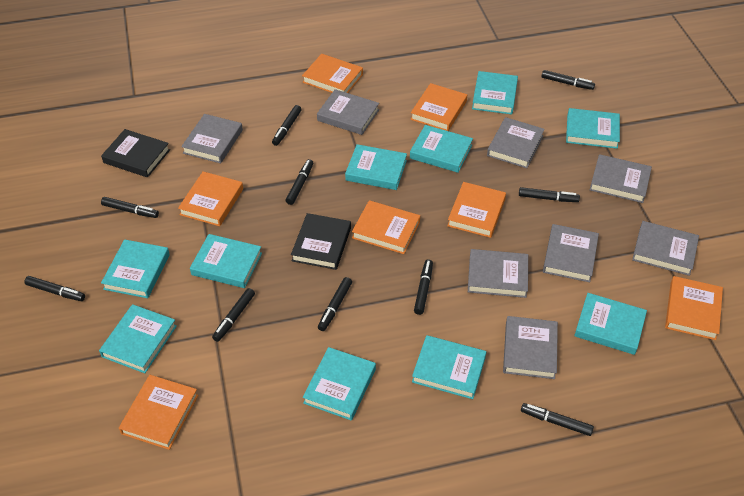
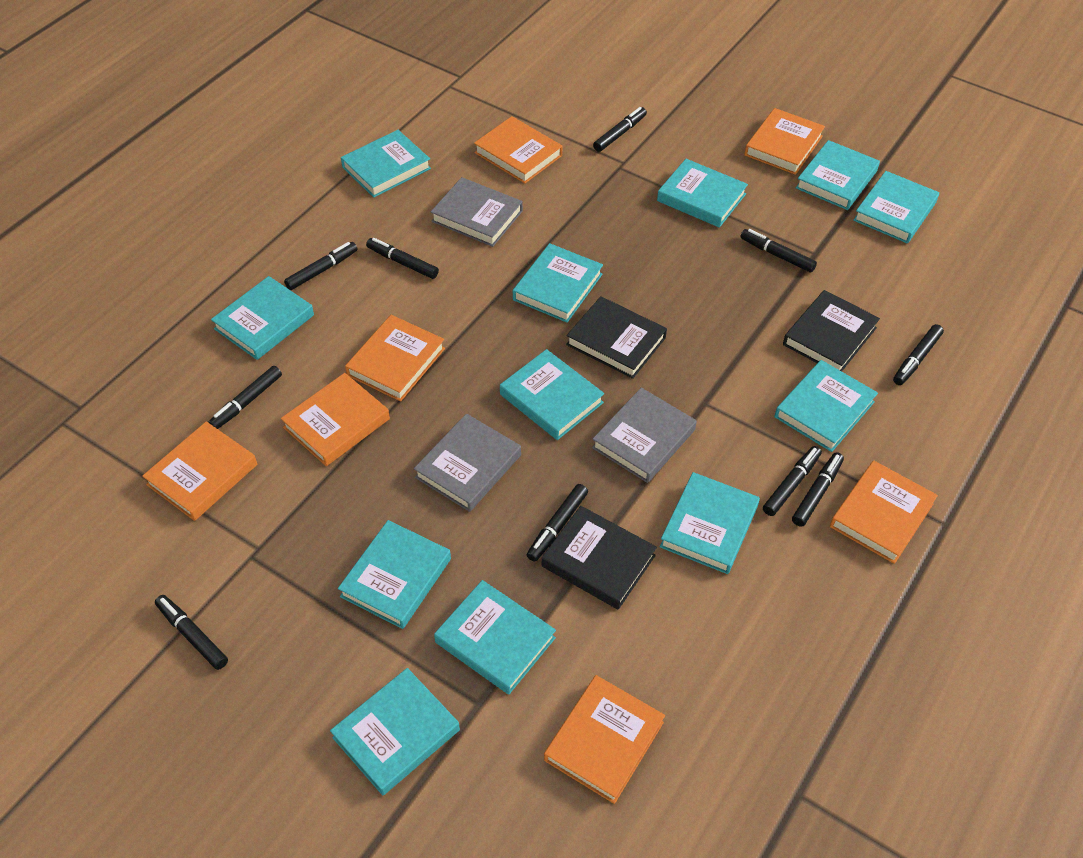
black book: [101,129,170,177] [291,213,351,270] = 2 -> [542,506,657,610] [566,296,667,379] [783,290,880,371] = 3
grey book: [181,114,243,164] [317,89,379,135] [468,249,528,298] [487,117,545,168] [503,316,558,379] [543,224,599,282] [590,154,652,203] [632,221,699,276] = 8 -> [414,414,521,512] [431,177,523,247] [592,388,697,483] = 3
turquoise book: [99,304,177,373] [101,239,170,298] [190,234,262,288] [303,347,376,421] [345,144,407,190] [410,125,473,173] [412,335,486,399] [472,71,518,114] [566,108,620,149] [574,293,647,355] = 10 -> [211,276,314,360] [330,668,460,795] [338,520,451,629] [341,130,431,198] [434,580,556,694] [500,349,604,440] [513,243,603,323] [657,159,748,228] [660,472,760,574] [775,360,878,452] [796,140,880,210] [853,171,939,244] = 12

